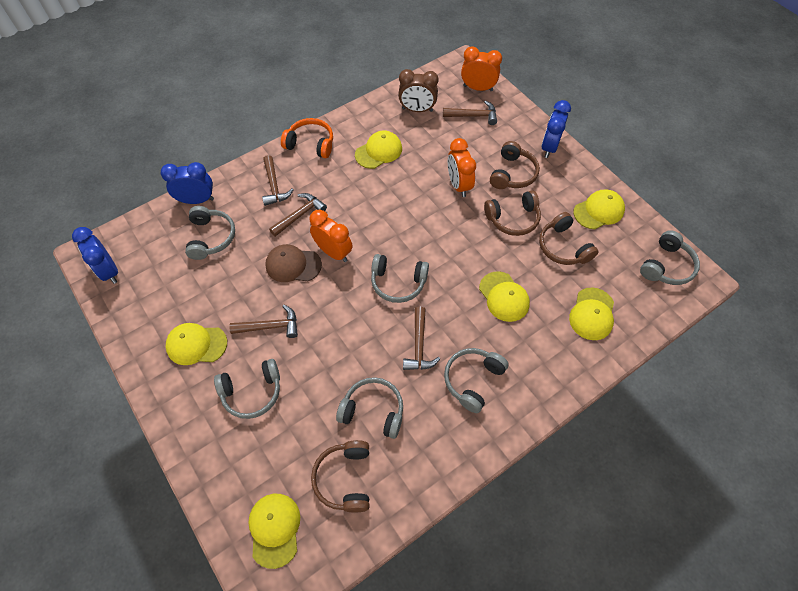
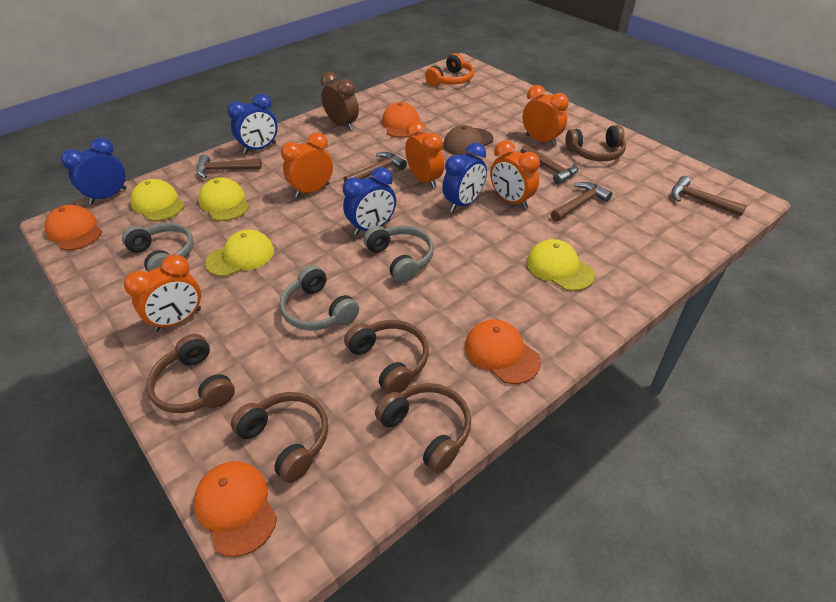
blue clock: [72,227,118,284] [161,162,214,204] [541,100,571,158] = 3 -> [61,138,127,205] [227,93,278,154] [343,167,396,235] [442,143,487,212] = 4
brown headphones: [311,440,370,512] [484,190,541,236] [490,141,540,189] [539,212,598,265] = 4 -> [146,334,235,413] [231,392,328,483] [344,320,429,394] [375,383,471,473] [565,125,626,161] = 5
grey headphones: [185,206,235,260] [214,359,280,419] [336,377,403,439] [371,254,429,303] [444,348,509,413] [640,230,700,285] = 6 -> [122,223,194,272] [280,265,359,331] [363,226,434,283] = 3
orange cap: none = 0 -> [45,205,102,250] [193,461,277,557] [382,102,420,138] [465,319,541,384] = 4
orange clock: [309,210,353,262] [448,138,476,197] [461,46,502,91] = 3 -> [124,255,201,332] [281,132,333,198] [405,121,444,189] [490,140,540,209] [523,85,569,146] = 5
yellow cap: [165,323,227,365] [248,494,300,569] [355,130,402,169] [479,271,530,322] [569,287,614,340] [573,190,625,229] = 6 -> [131,179,185,221] [199,178,250,221] [205,229,274,277] [527,239,595,291] = 4

